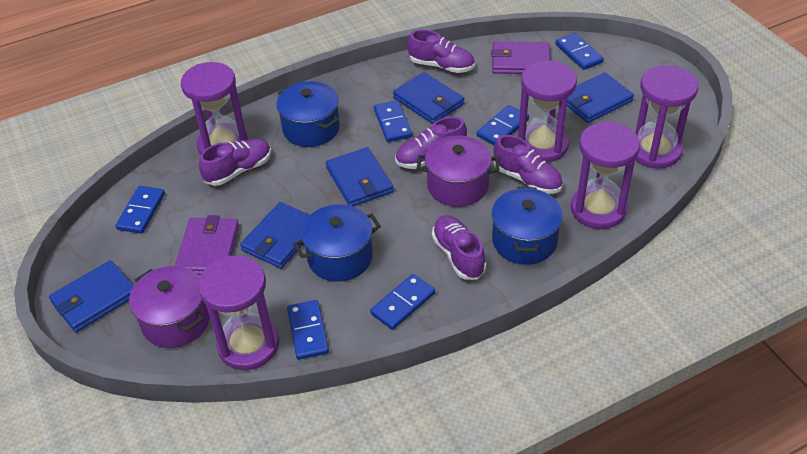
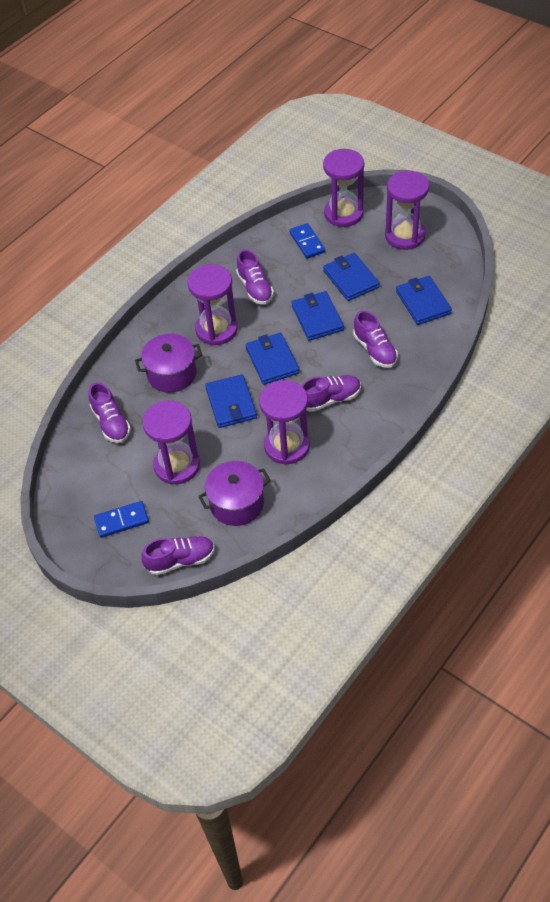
blue domino: [116,186,165,234] [287,300,329,360] [370,274,435,330] [374,100,412,142] [477,105,529,145] [556,33,604,70] = 6 -> [94,501,149,538] [289,223,325,259] = 2
blue pot: [276,81,340,147] [293,204,381,281] [492,187,563,265] = 3 -> none = 0
purple wallet: [175,215,239,275] [491,41,550,74] = 2 -> none = 0

